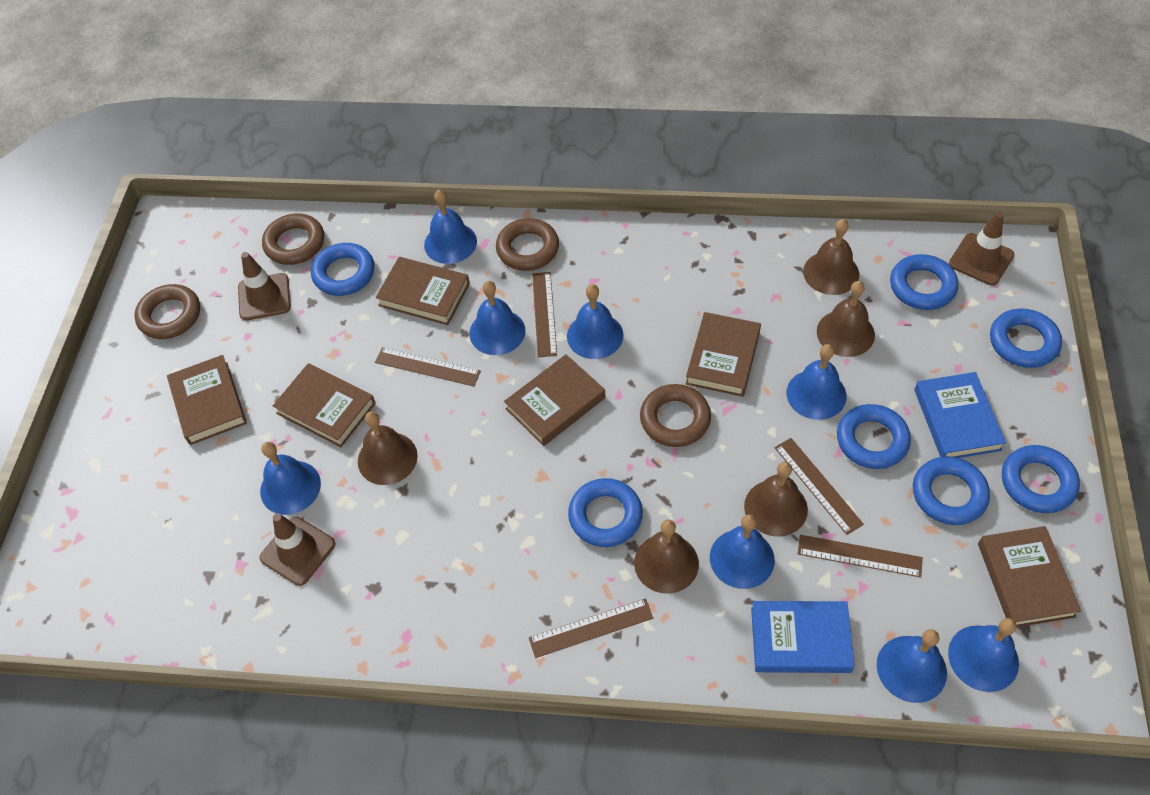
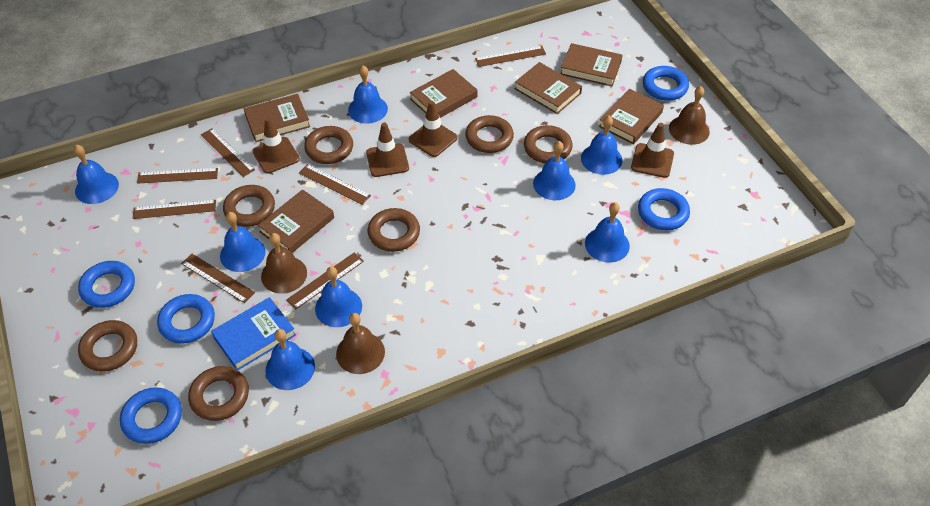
blue book: [751,601,855,673] [914,372,1006,458] = 2 -> [211,297,296,370] = 1
blue ring: [311,243,374,296] [568,478,643,547] [837,404,911,469] [890,254,958,310] [913,456,990,525] [990,308,1062,368] [1002,445,1080,513] = 7 -> [78,261,135,308] [120,387,182,444] [157,294,215,344] [638,188,690,230] [643,66,689,101] = 5
brown bell: [358,411,418,485] [634,520,699,594] [744,462,808,537] [803,219,859,295] [817,281,875,357] = 5 -> [261,233,307,294] [336,313,385,374] [669,86,710,145] = 3
brown ring: [135,284,200,339] [262,214,324,265] [496,218,559,271] [640,384,711,447] = 4 -> [78,320,137,372] [188,366,249,421] [223,185,275,227] [304,126,353,164] [368,208,420,252] [465,115,514,153] [524,125,573,163] = 7
brown ruler: [375,347,481,386] [529,598,653,658] [532,272,557,357] [775,438,864,535] [797,535,923,578] = 5 -> [132,200,216,219] [137,168,218,184] [181,254,255,303] [201,128,255,177] [286,252,364,309] [299,164,371,205] [475,46,546,67] = 7
brown traffic cone: [238,252,291,321] [260,513,336,586] [949,212,1015,285] = 3 -> [252,117,300,174] [366,123,409,177] [409,101,458,157] [631,123,674,178] = 4

